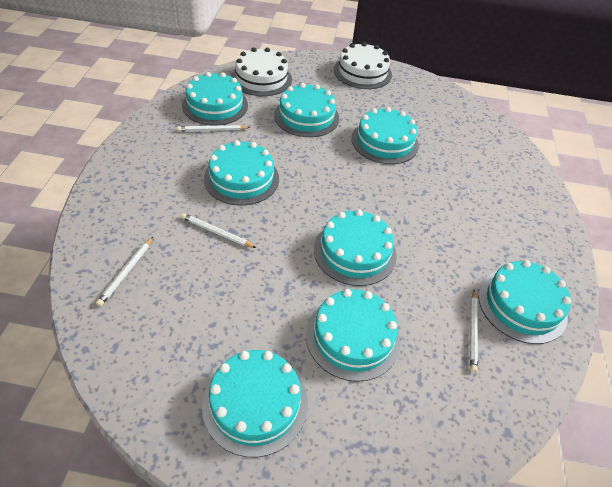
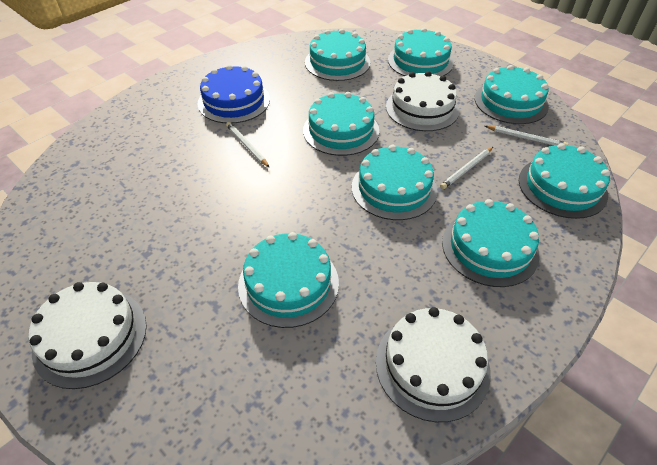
blue cake: none = 0 -> [198,65,270,124] = 1
white cake: [231,47,292,96] [334,42,392,89] = 2 -> [29,282,147,389] [376,307,491,422] [386,71,459,131] = 3
white pencil: [96,237,153,306] [177,125,250,131] [181,213,256,248] [470,290,478,372] = 4 -> [226,122,270,168] [440,147,493,189] [485,125,568,145] = 3

